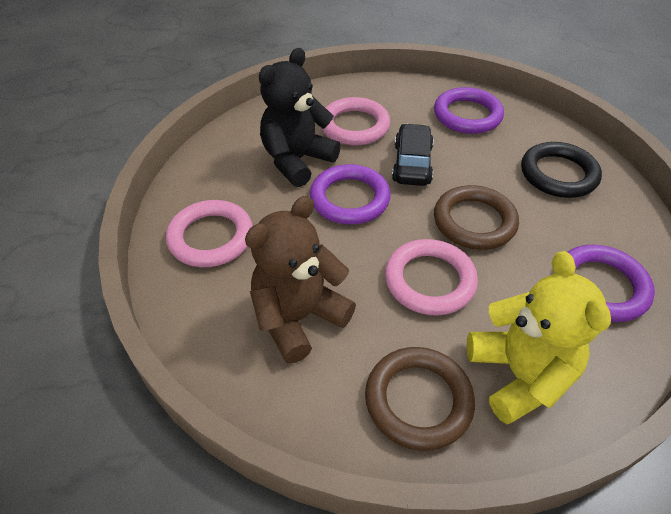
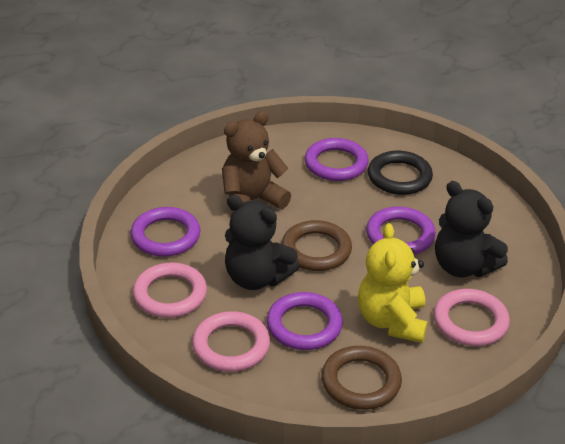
black car: [392,123,434,186] = 1 -> none = 0
black teddy bear: [259,48,341,187] = 1 -> [225,195,300,290] [435,181,508,277] = 2
purple ring: [310,164,391,225] [434,87,504,134] [568,245,655,322] = 3 -> [131,207,201,257] [267,292,343,350] [305,138,369,181] [366,206,436,255] = 4

